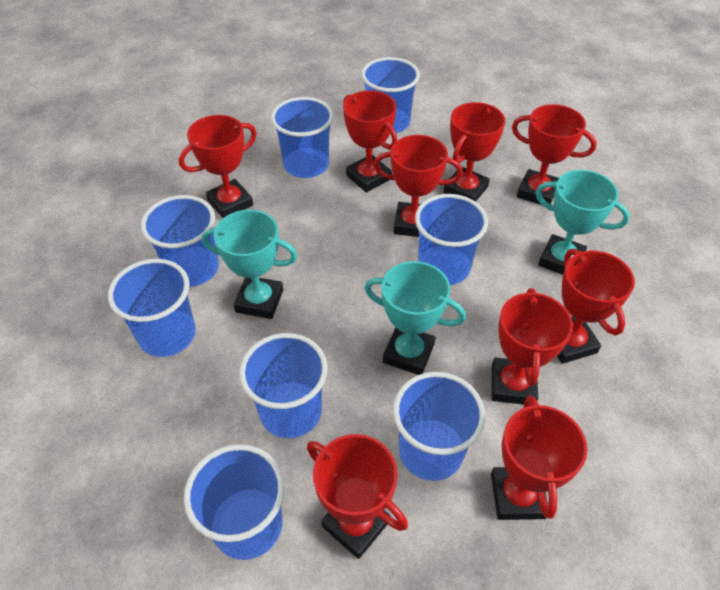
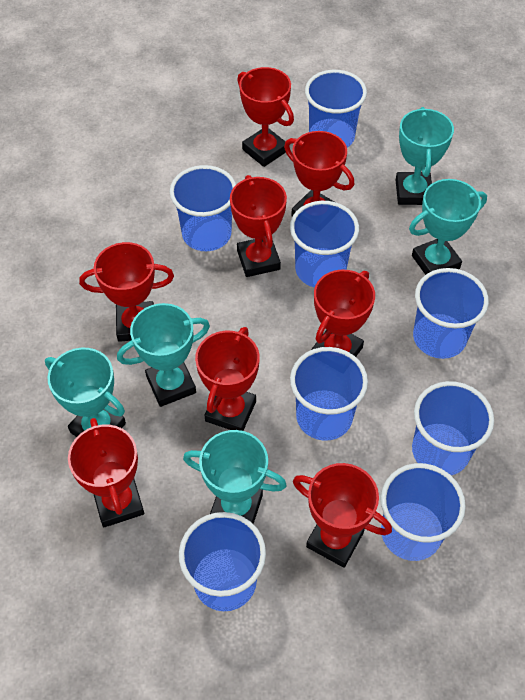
red trophy: [179,115,257,218] [307,434,408,559] [343,90,397,193] [373,135,463,237] [443,102,505,202] [491,395,587,520] [492,288,573,404] [512,104,597,205] [557,249,635,364] = 9 -> [68,418,144,527] [79,242,174,342] [195,327,260,431] [230,175,287,277] [237,67,294,167] [284,131,354,216] [293,463,392,568] [312,270,375,357] = 8
turquoise trophy: [202,210,297,319] [364,261,466,375] [536,170,630,275] = 3 -> [45,348,126,437] [117,303,210,407] [183,430,287,524] [396,107,454,205] [409,179,487,275] = 5

